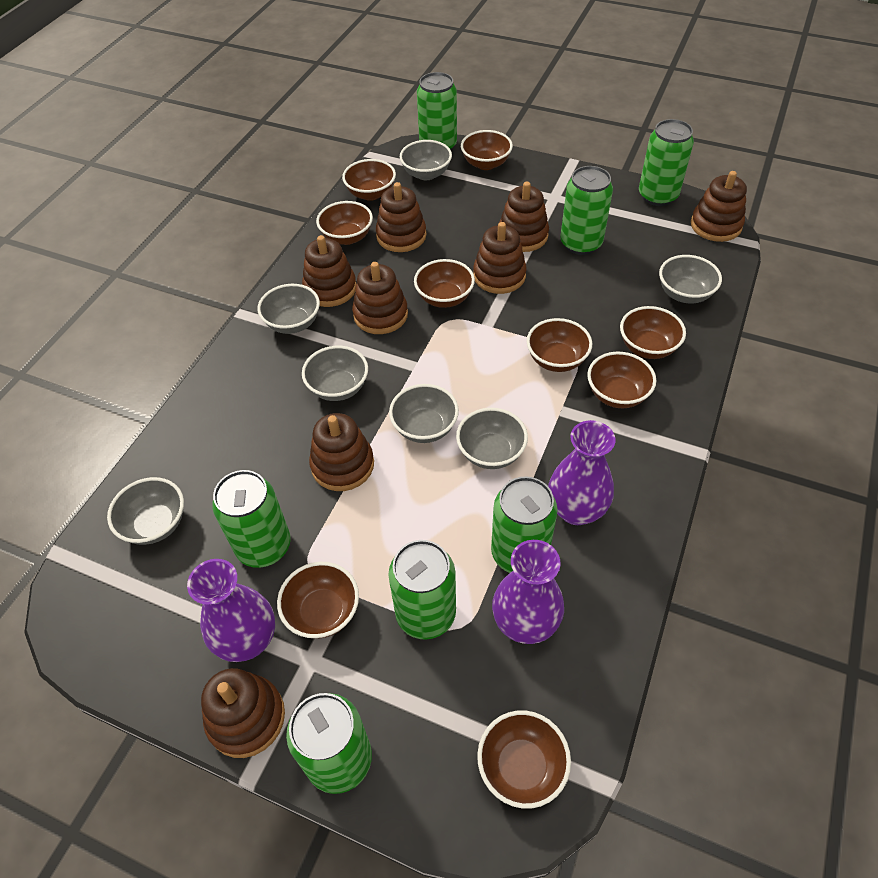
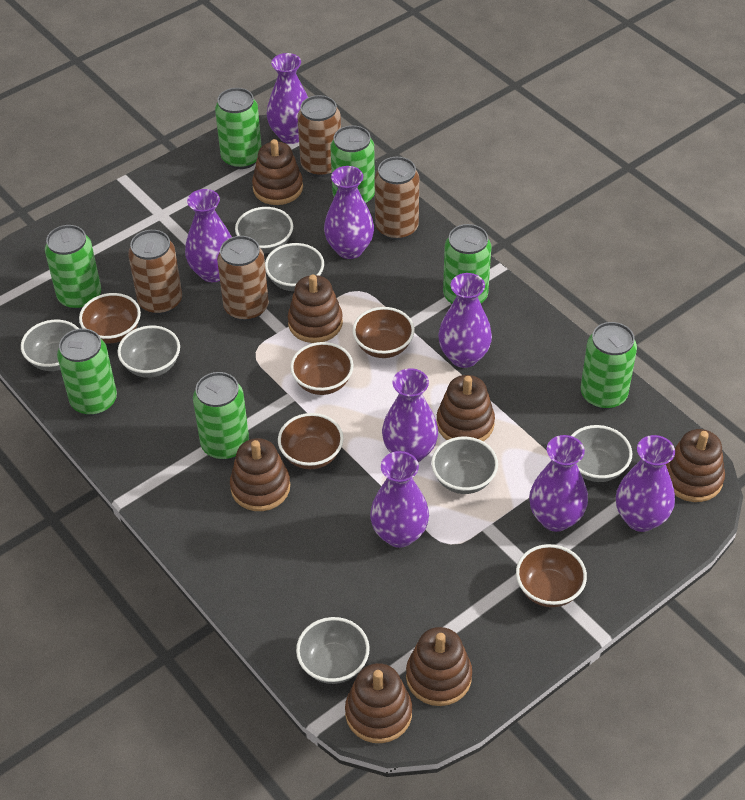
brown bowl: [277,562,359,639] [316,201,373,245] [342,159,396,201] [414,259,475,308] [461,130,513,170] [477,710,571,809] [526,318,592,372] [587,352,656,408] [620,306,686,359] = 9 -> [79,293,141,343] [278,413,344,469] [290,342,354,395] [352,307,415,358] [516,544,587,607] = 5
brown can: none = 0 -> [128,230,182,315] [217,236,269,321] [297,95,341,177] [374,157,419,240] = 4
brown stacking toy: [201,668,285,758] [302,235,356,307] [309,413,374,491] [352,262,408,334] [376,182,426,252] [473,222,527,294] [499,182,549,252] [691,171,747,242] = 8 -> [230,438,290,511] [252,139,303,205] [288,274,343,343] [345,663,412,743] [406,627,472,706] [436,375,495,442] [666,429,725,502] = 7
purple vase: [187,559,275,662] [492,540,564,644] [548,420,615,525] = 3 -> [185,189,232,282] [267,53,308,144] [324,166,374,259] [370,451,429,548] [382,368,438,462] [438,273,492,368] [529,435,588,532] [616,435,675,532] = 8

